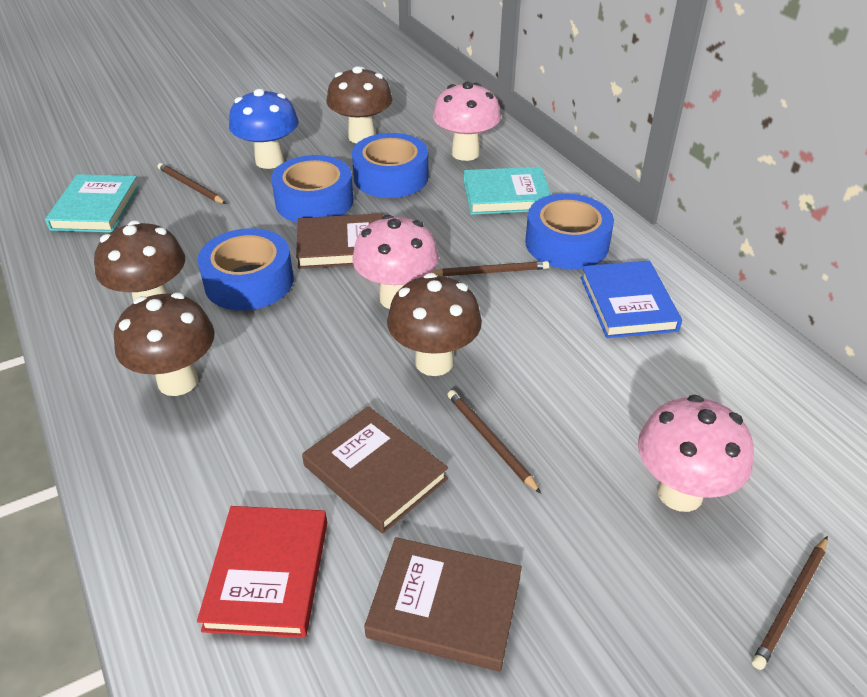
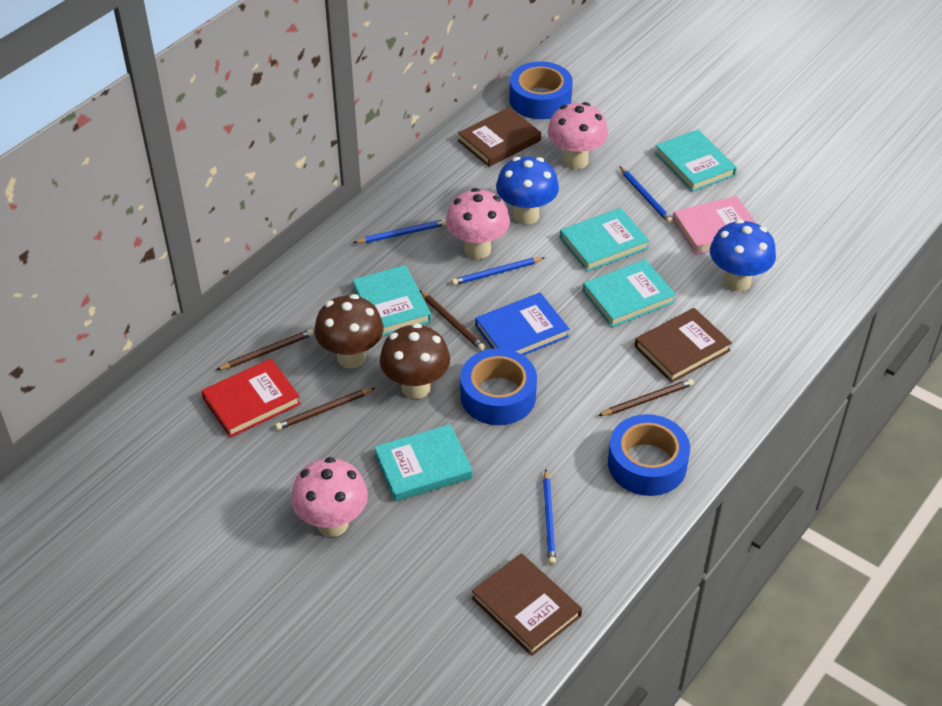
blue mushroom: [229,89,299,169] = 1 -> [496,156,559,225] [710,219,776,291] = 2
blue pencil: none = 0 -> [353,219,446,243] [452,257,544,285] [543,470,556,565] [619,166,673,224] = 4
blue tape: [198,228,294,311] [271,155,353,223] [352,133,428,198] [525,194,614,269] = 4 -> [460,348,537,425] [510,62,573,119] [608,414,690,496] = 3
brown mushroom: [94,220,185,303] [114,293,215,396] [327,66,392,143] [387,273,482,376] = 4 -> [314,294,384,369] [380,323,450,399] = 2
pink book: none = 0 -> [673,196,757,255] = 1
turquoise book: [45,174,139,232] [464,167,551,215] = 2 -> [352,265,431,336] [374,424,473,501] [560,208,649,272] [583,259,676,327] [655,130,737,192] = 5

